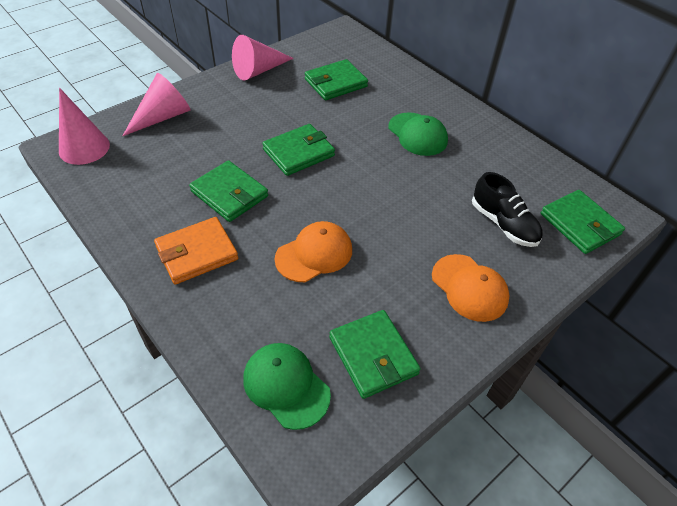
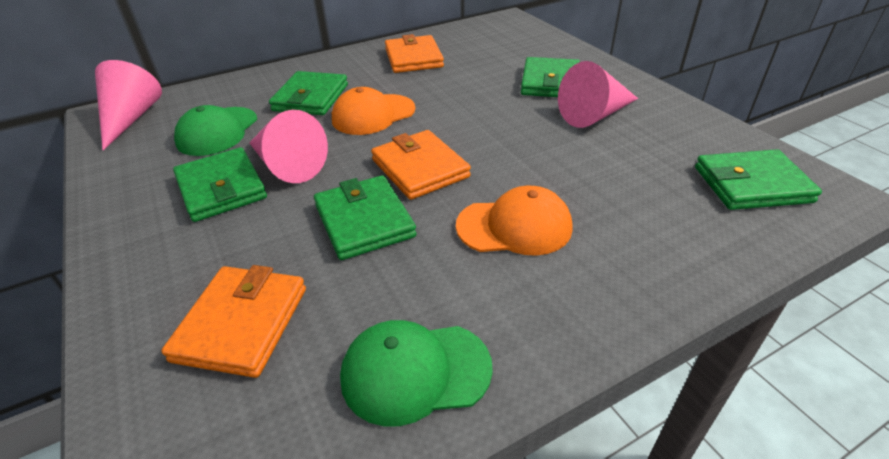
black shoe: [472,172,543,247] = 1 -> none = 0
orange wallet: [154,217,238,285] = 1 -> [161,265,306,378] [371,130,471,200] [385,34,444,73] = 3

